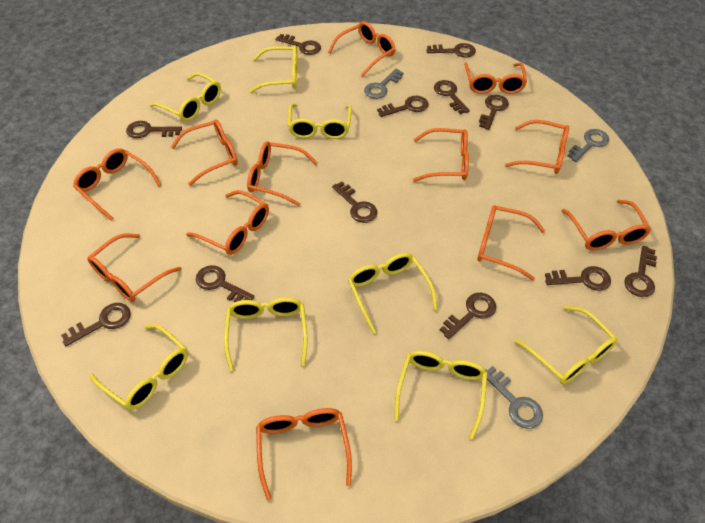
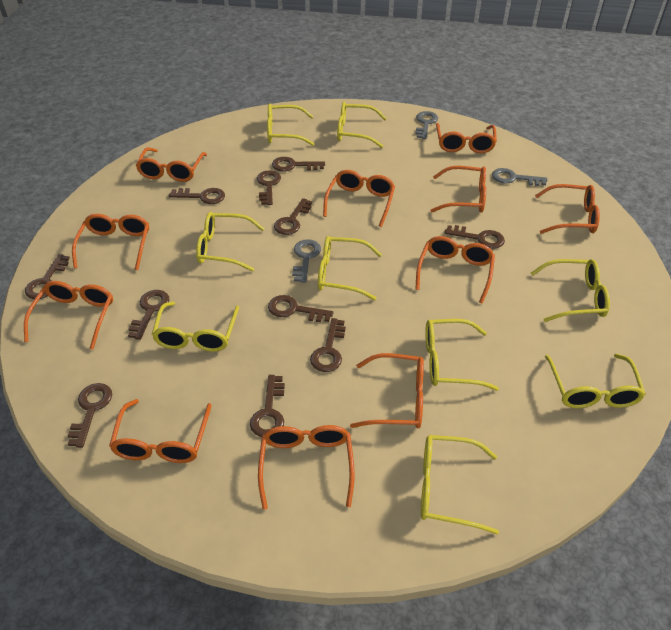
brown key: [61,303,131,346] [126,121,182,138] [196,265,254,302] [276,34,321,55] [332,182,377,223] [377,96,428,117] [427,43,476,58] [434,80,470,114] [440,293,496,339] [479,95,509,130] [545,266,611,291] [624,246,657,297] = 12 -> [25,254,70,299] [68,383,112,448] [128,290,169,340] [169,188,225,204] [250,375,285,437] [257,170,281,205] [268,295,333,322] [272,157,325,172] [274,198,312,235] [310,318,346,372] [444,225,505,249] = 11
orange glasses: [73,148,161,221] [87,233,181,302] [171,119,238,186] [186,190,269,255] [247,142,317,206] [256,408,352,500] [328,22,395,77] [413,128,469,182] [464,62,527,94] [477,205,545,281] [505,120,569,174] [561,200,651,250] = 12 -> [24,281,113,350] [72,214,149,270] [109,399,212,463] [136,147,207,182] [258,425,355,510] [323,170,395,227] [350,353,424,428] [415,236,495,304] [430,166,486,213] [436,123,497,153] [535,184,600,234] = 11
yellow glasses: [90,324,188,410] [150,73,221,122] [224,297,307,371] [249,45,298,93] [288,104,352,139] [348,253,438,334] [394,351,488,440] [514,306,617,384] = 8 -> [152,302,239,352] [196,212,264,272] [267,104,315,146] [318,236,382,300] [337,102,387,148] [421,435,499,535] [425,319,499,391] [531,259,610,322] [545,354,646,408] = 9

